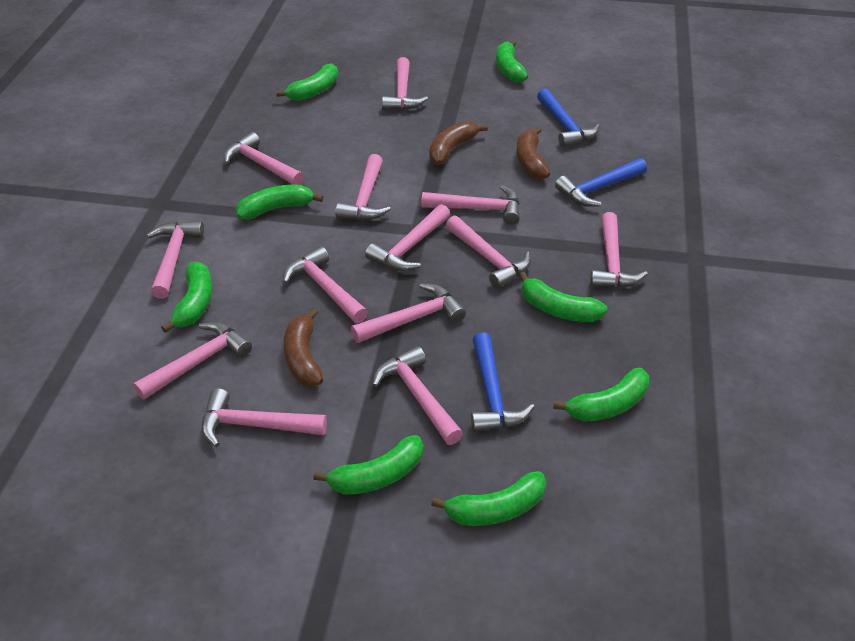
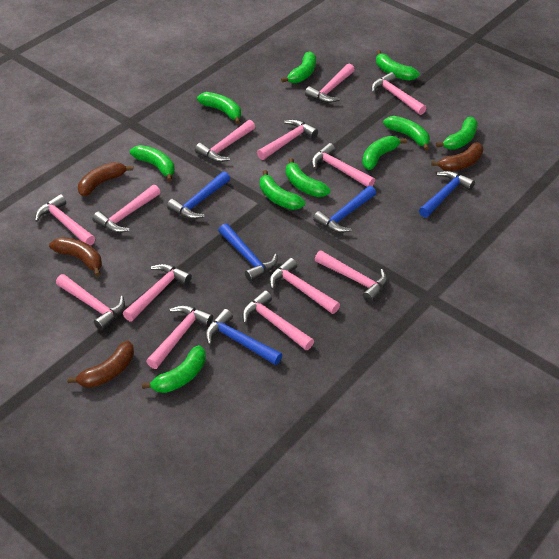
blue hammer: [471,332,535,432] [537,89,600,147] [555,158,647,207] = 3 -> [167,171,230,219] [205,309,282,365] [218,223,277,282] [313,186,376,233] [419,171,475,218] = 5
brown banana: [283,308,323,386] [429,121,488,165] [516,126,550,179] = 3 -> [49,237,102,277] [67,341,134,388] [78,162,133,196] [431,143,483,171] = 4
green banana: [161,262,212,333] [236,185,324,220] [276,63,338,101] [313,435,423,495] [431,471,546,526] [496,40,528,83] [518,272,608,322] [553,368,649,422] = 8 -> [130,145,175,182] [142,345,206,393] [197,92,241,124] [260,170,305,210] [281,51,316,83] [286,158,330,197] [362,136,407,170] [376,50,420,81] [383,116,430,151] [436,117,478,150] = 10

